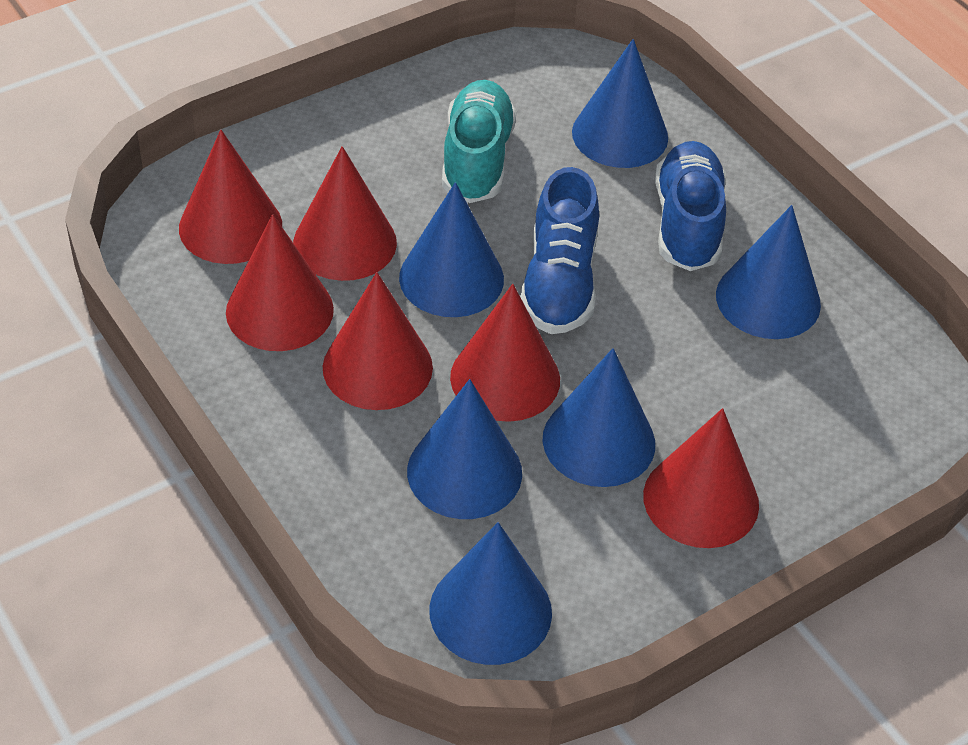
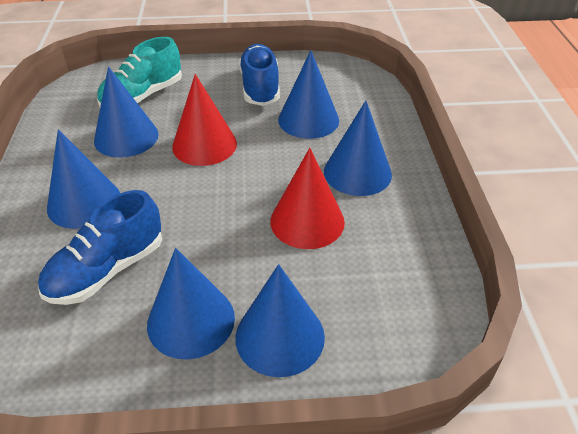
red cone: [179,130,282,264] [226,214,334,351] [293,146,397,281] [323,272,433,410] [450,284,560,422] [643,408,759,548] = 6 -> [172,74,237,166] [270,148,345,249] = 2

